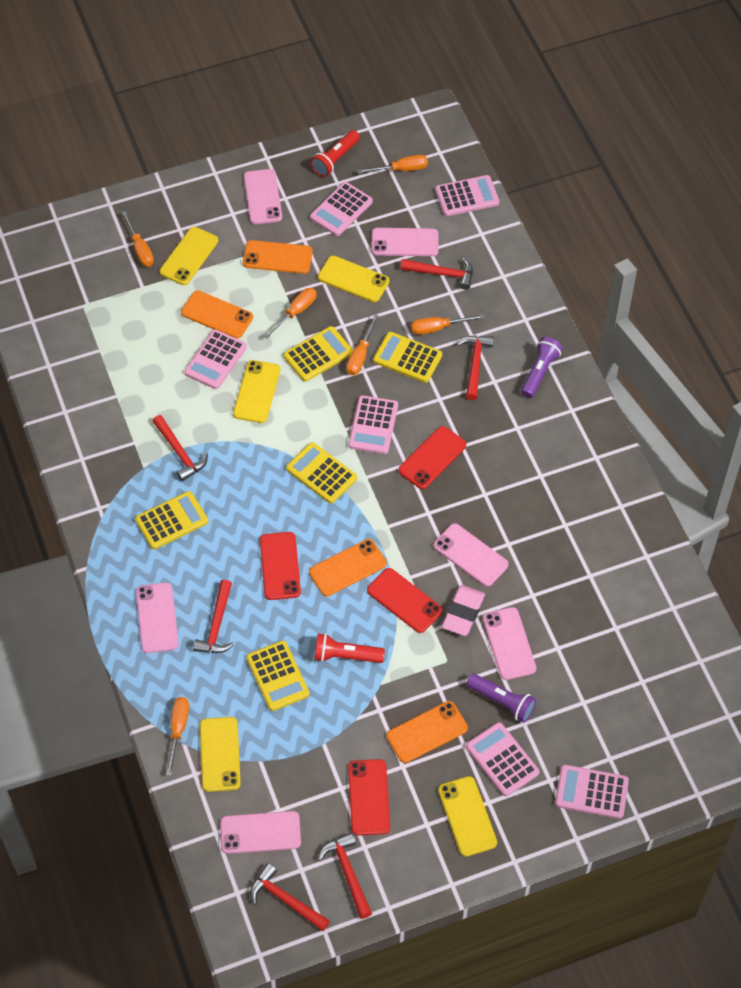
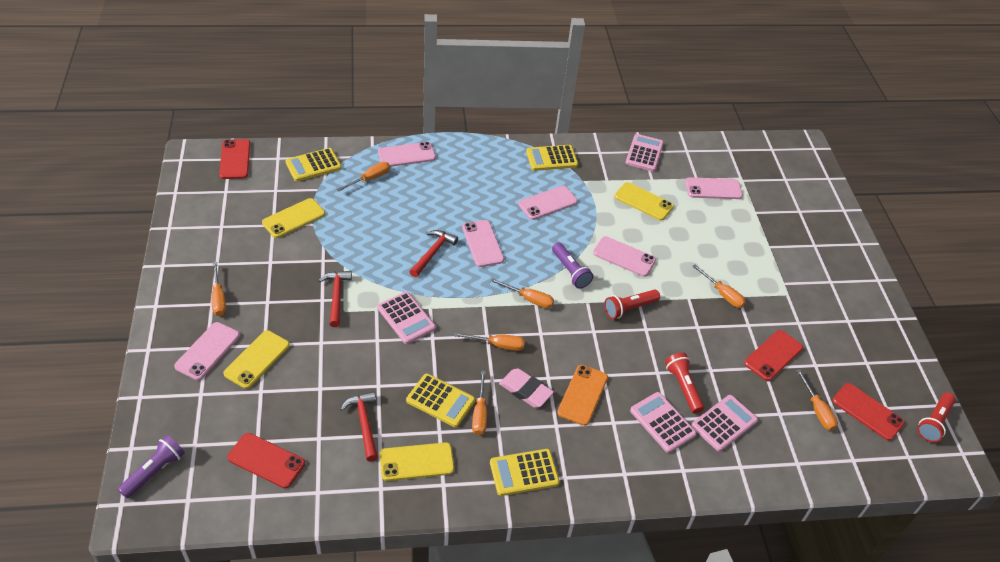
orange phone: [181,290,253,339] [243,240,313,274] [309,539,387,597] [386,701,468,763] = 4 -> [557,365,608,426] = 1
orange screwdriver: [121,211,154,267] [166,697,189,776] [264,288,317,339] [346,314,379,375] [358,155,428,174] [411,314,485,335] = 6 -> [211,262,226,316] [337,162,390,191] [454,333,525,351] [472,371,487,435] [491,278,554,308] [692,265,746,308] [796,369,838,431] = 7
pink calculator: [184,329,247,389] [310,182,373,236] [348,395,398,454] [435,175,499,216] [466,722,539,796] [555,765,629,819] = 6 -> [377,292,436,344] [625,134,664,171] [630,392,696,453] [691,395,758,451] = 4
red flashlight: [311,130,360,177] [314,633,385,663] = 2 -> [604,289,660,319] [665,352,704,413] [917,393,956,442] = 3
red hammer: [152,415,208,481] [193,580,234,653] [250,863,330,931] [318,833,372,919] [401,258,473,290] [457,335,494,400] = 6 -> [318,271,352,327] [340,391,378,462] [410,230,458,277] = 3
yellow calculator: [135,491,208,549] [246,640,310,711] [284,326,353,381] [286,442,357,503] [373,332,442,383] = 5 -> [285,148,342,181] [406,373,475,427] [490,449,560,496] [526,145,578,171] = 4
yellow phone: [159,227,218,285] [200,717,241,792] [233,360,281,423] [318,256,389,302] [438,776,497,857] = 5 -> [223,330,290,389] [262,198,325,238] [380,442,454,481] [614,182,674,220] = 4

